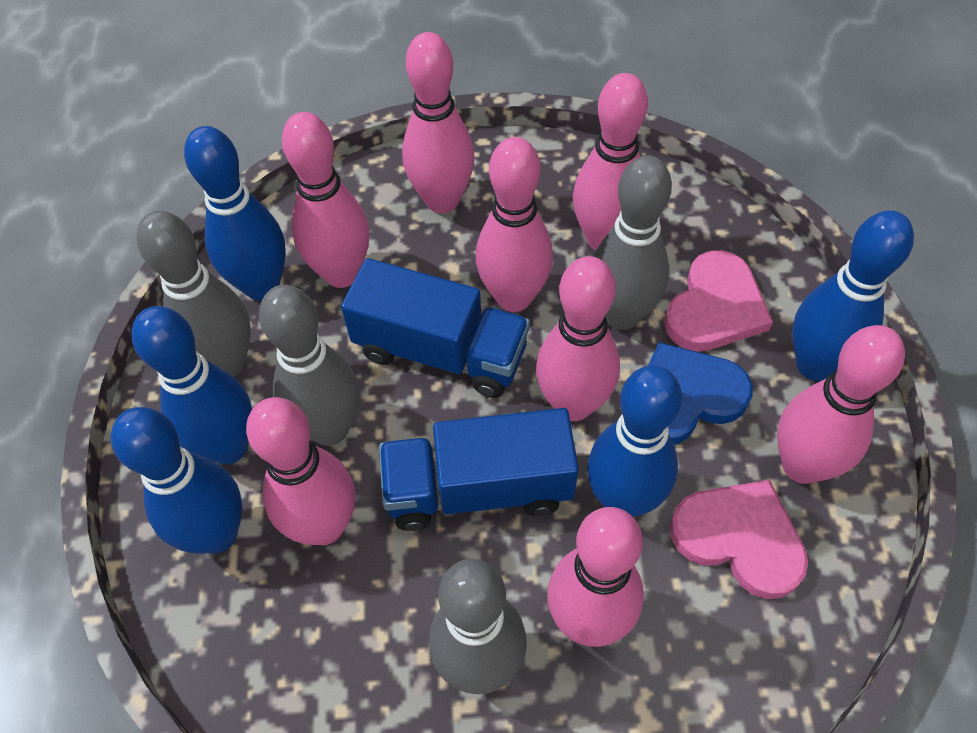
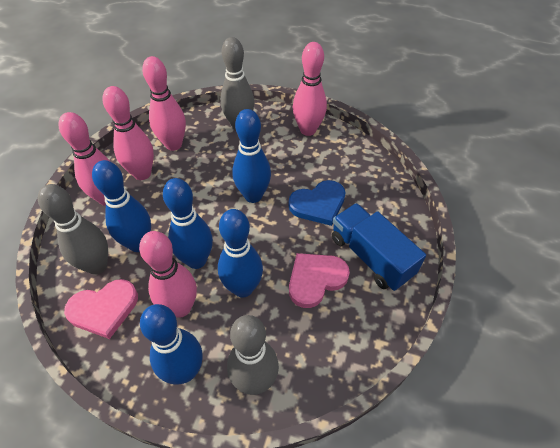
blue truck: [341,258,530,398] [379,408,579,531] = 2 -> [332,203,426,291] = 1
grey bowling pin: [136,211,251,377] [259,285,360,446] [429,559,527,694] [593,156,672,330] = 4 -> [38,184,108,275] [220,37,254,130] [227,315,279,395] = 3
pink bowling pin: [246,397,355,545] [282,112,369,288] [402,32,474,213] [476,137,553,312] [536,256,620,421] [547,507,644,647] [573,73,648,251] [777,325,905,484] = 8 -> [59,112,111,206] [103,86,154,180] [139,231,197,318] [142,56,186,151] [293,42,327,136] = 5

